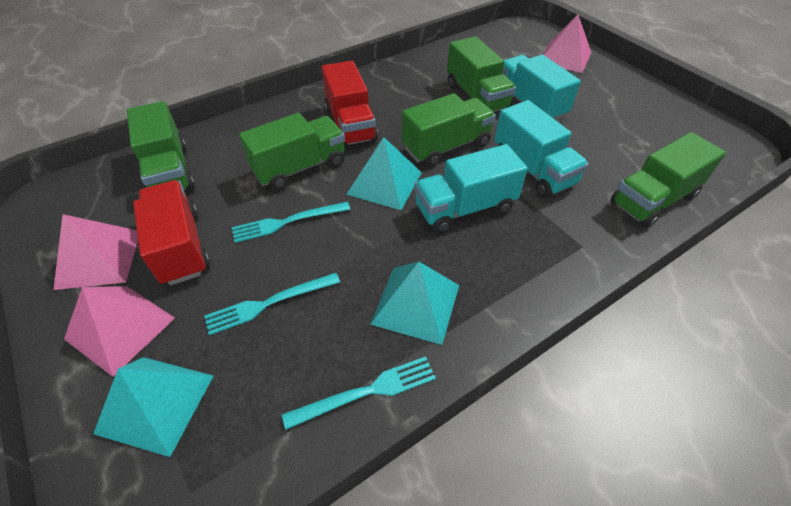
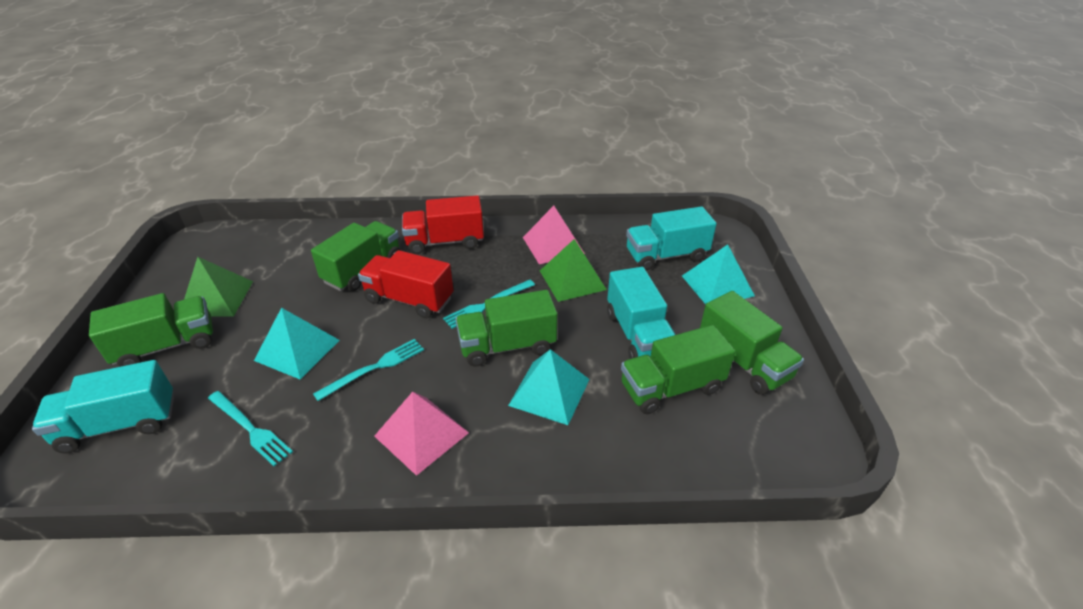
green pyramid: none = 0 -> [184,257,253,316] [540,239,607,302] = 2
pink pyramid: [53,214,138,290] [64,286,175,377] [543,14,591,73] = 3 -> [374,392,469,476] [523,206,585,264] = 2

